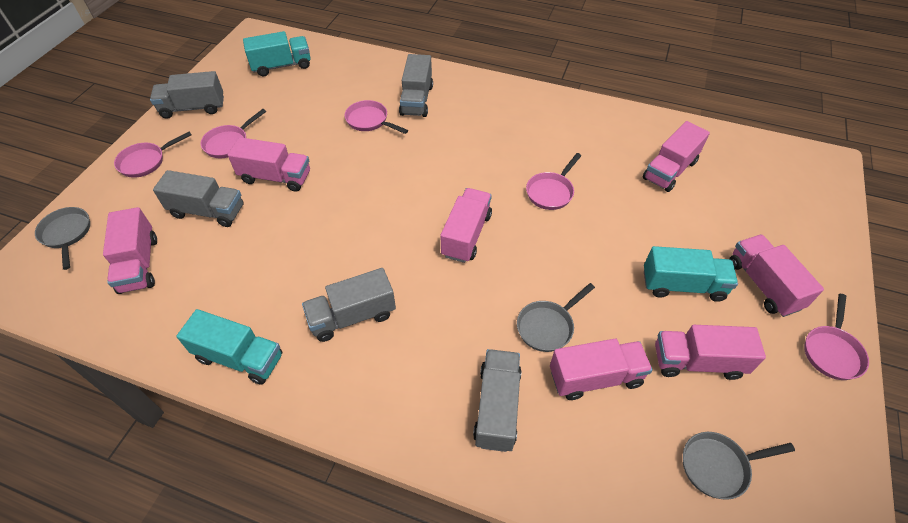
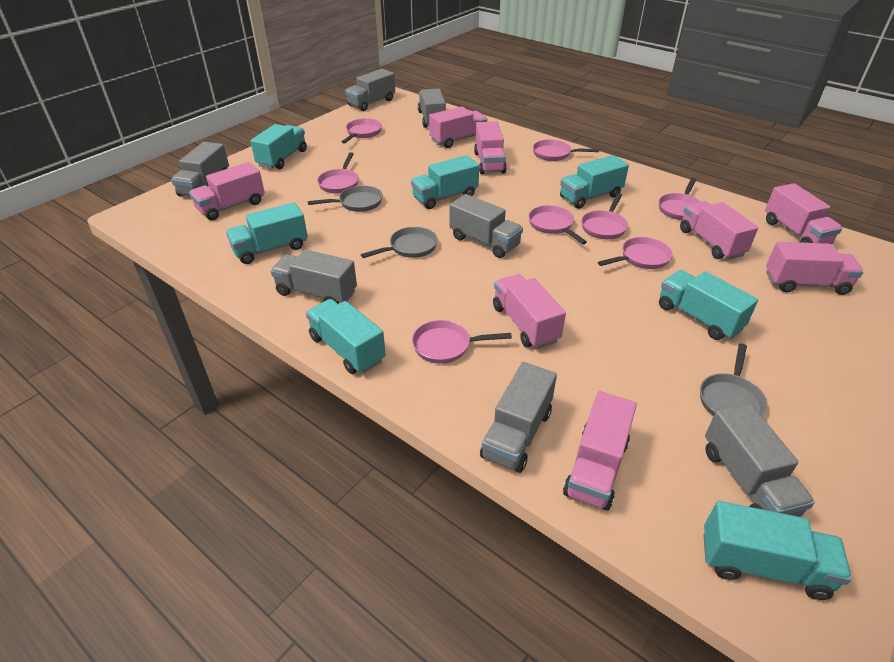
grey truck: [150,71,224,119] [153,170,244,227] [302,268,396,342] [399,54,433,117] [473,349,522,452] = 5 -> [171,142,229,197] [271,249,357,304] [345,69,395,111] [418,88,446,128] [450,194,523,258] [480,362,557,473] [705,403,815,517] = 7
pink pan: [114,132,191,178] [201,109,266,158] [344,100,408,134] [526,153,581,210] [804,294,869,380] = 5 -> [317,152,359,193] [342,118,382,143] [412,320,512,364] [528,205,587,244] [533,139,600,161] [581,193,628,239] [598,237,672,269] [658,178,701,220] = 8
pink truck: [103,207,157,294] [228,137,310,192] [440,188,492,263] [550,339,653,400] [643,121,710,192] [655,325,766,380] [729,234,824,317] = 7 -> [189,162,265,220] [429,107,487,148] [474,121,507,174] [493,274,566,349] [563,391,637,511] [680,201,758,260] [765,183,842,244] [766,242,863,295] = 8
turquoise truck: [176,309,282,385] [243,31,311,76] [644,246,738,302] = 3 -> [226,202,308,264] [250,124,307,169] [306,299,386,374] [411,155,479,209] [560,155,629,209] [659,270,758,340] [703,501,852,600] = 7

